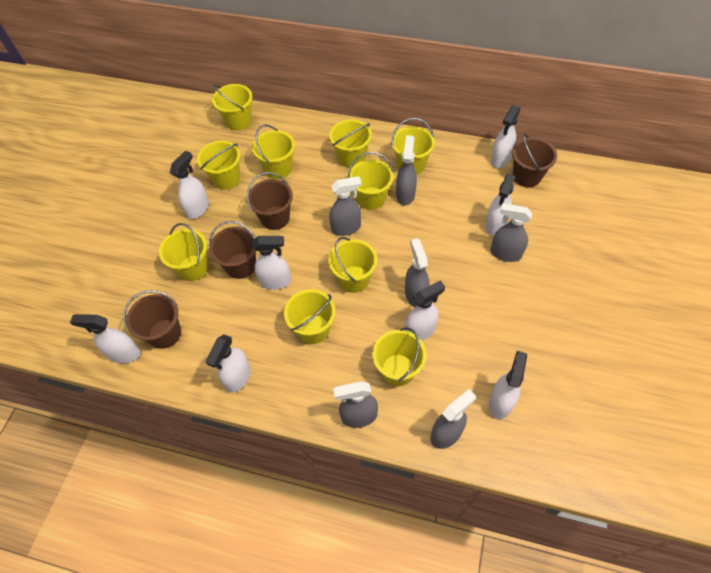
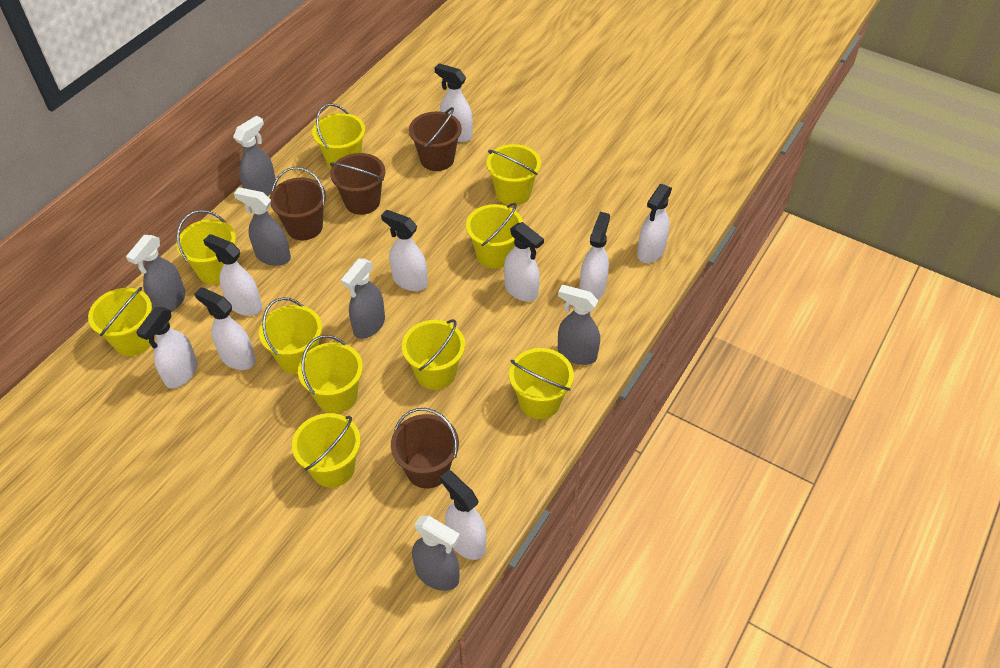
white spray bottle: [70,314,141,364] [170,151,209,219] [206,335,251,392] [252,236,291,290] [405,280,445,341] [485,174,516,236] [489,351,527,419] [491,105,521,168] = 8 -> [136,307,198,388] [194,287,256,370] [203,234,262,316] [381,210,428,291] [435,63,473,142] [440,470,486,560] [504,222,544,302] [579,212,610,300] [637,183,672,263] = 9

